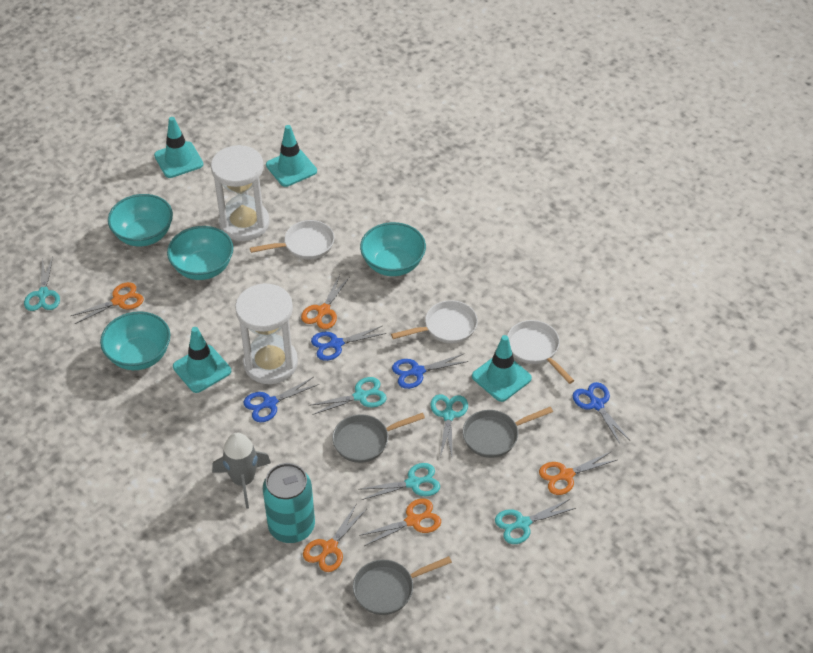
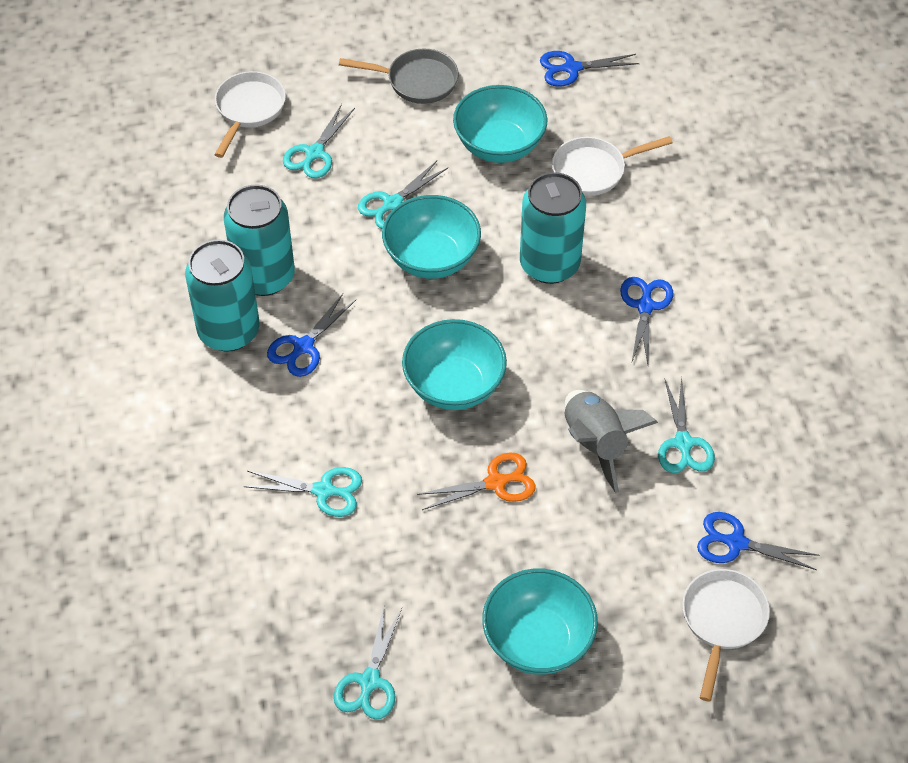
grey pan: [332,413,425,463] [353,556,452,615] [463,407,553,458] = 3 -> [339,49,459,104] = 1
orange scissors: [71,282,144,324] [301,275,349,329] [303,505,366,572] [359,498,441,546] [539,451,617,495] = 5 -> [417,452,536,510] = 1
turquoise can: [263,463,315,543] = 1 -> [185,240,259,352] [224,185,295,296] [520,172,586,284] = 3
turquoise traffic cone: [154,117,203,178] [173,327,231,393] [266,125,317,187] [472,335,532,402] = 4 -> none = 0
white hourglass: [211,145,269,241] [235,283,298,384] = 2 -> none = 0

